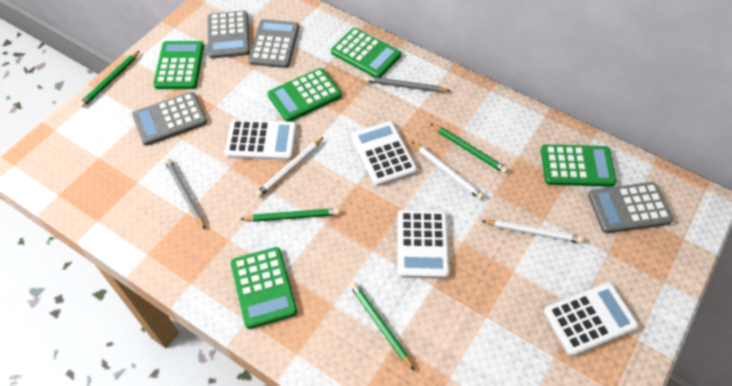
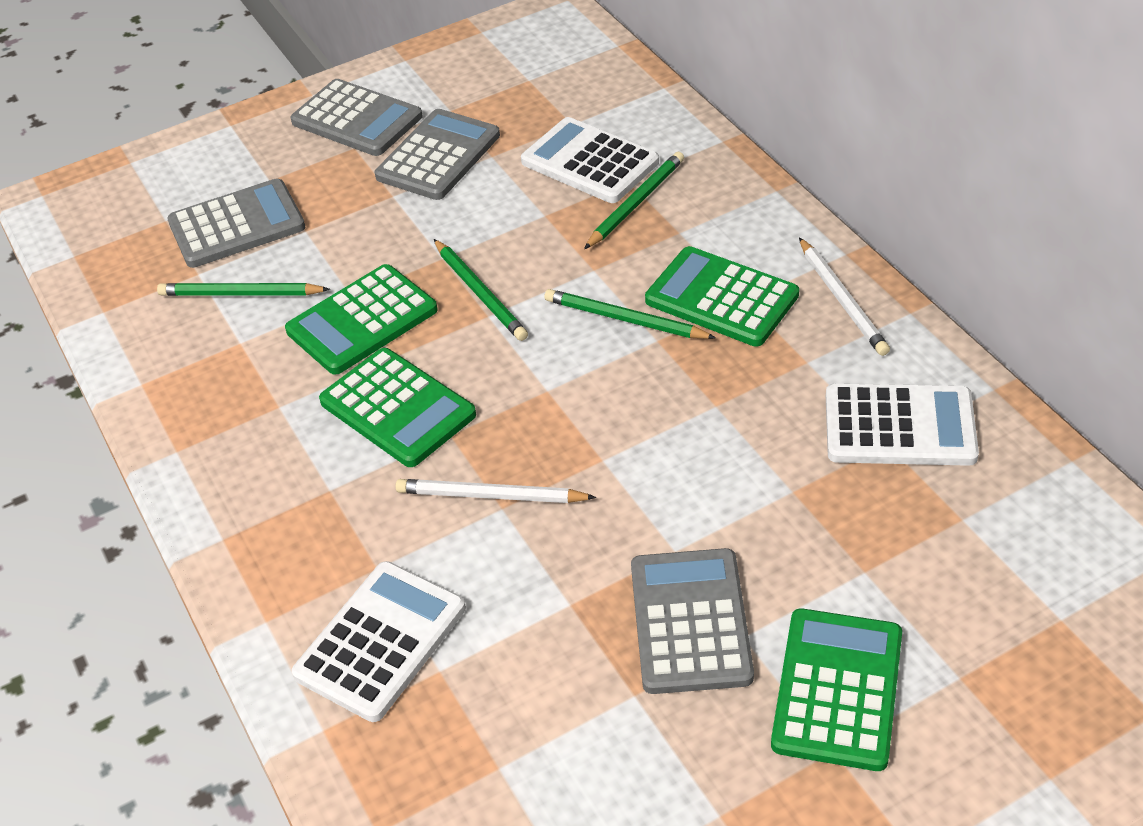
green calculator: [153,41,204,89] [231,247,297,329] [268,68,342,122] [331,28,401,78] [541,145,616,187] = 5 -> [285,264,438,375] [319,348,476,467] [645,246,799,347] [771,609,902,771] = 4
grey pencil: [164,158,205,229] [365,76,450,92] = 2 -> none = 0
white calculator: [225,119,297,160] [351,121,417,186] [398,210,449,279] [544,283,638,356] = 4 -> [292,561,466,722] [521,117,659,203] [826,384,979,466] = 3
white pencil: [255,137,323,198] [412,142,484,200] [482,220,583,243] = 3 -> [395,479,596,503] [799,237,890,356] = 2

